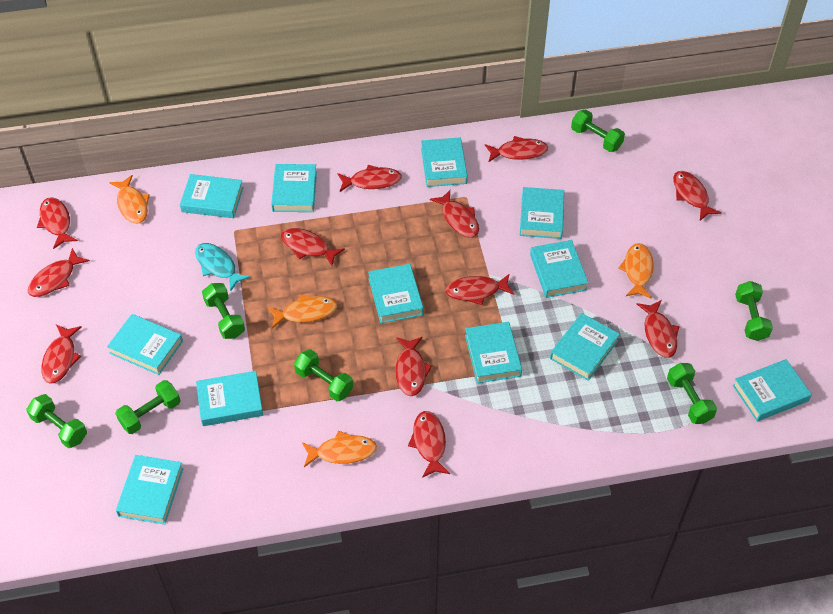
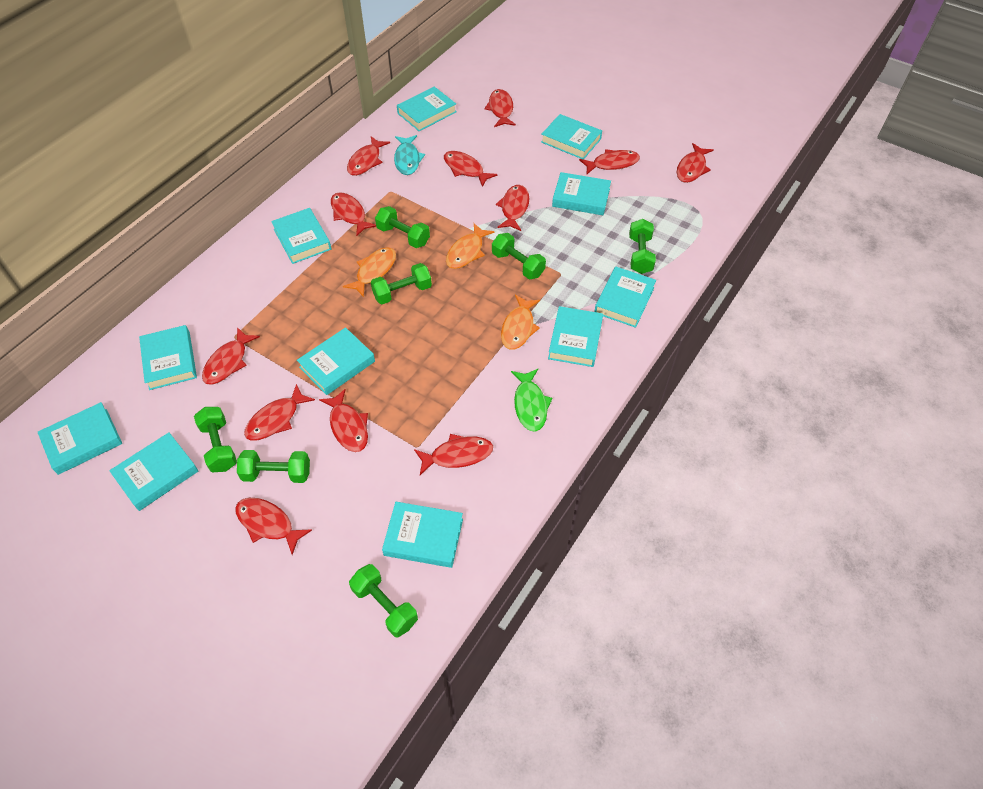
green fish: none = 0 -> [511,369,552,432] = 1
orange fish: [109,175,150,224] [268,294,337,329] [302,431,377,467] [618,243,654,299] = 4 -> [343,247,396,297] [446,223,494,269] [501,295,540,350] = 3
turquoise book: [107,314,183,375] [116,455,183,525] [180,174,244,218] [196,371,263,426] [271,164,317,212] [368,264,424,323] [421,138,468,187] [465,322,522,383] [520,187,564,239] [530,240,588,298] [550,313,620,381] [733,359,812,421] = 12 -> [37,402,122,475] [109,432,198,511] [139,325,197,390] [271,208,331,264] [297,327,375,395] [382,502,463,568] [397,87,457,131] [541,114,602,160] [548,306,603,367] [552,172,611,215] [594,267,656,328] = 11

